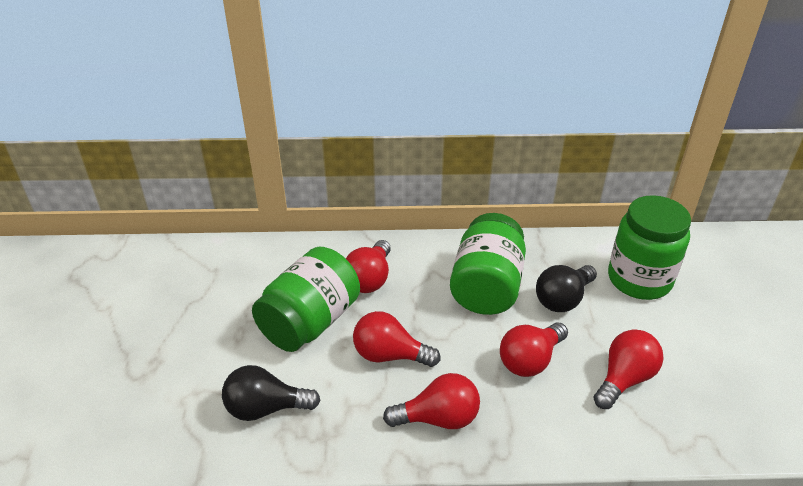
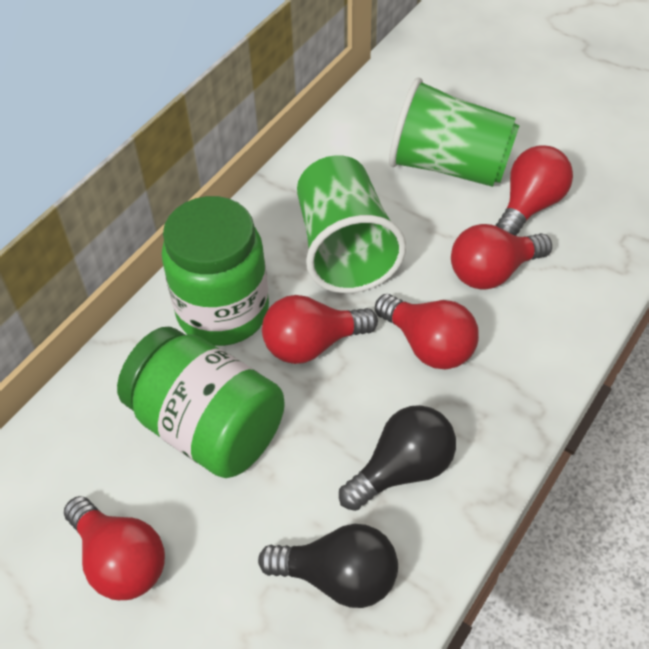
green cup: none = 0 -> [297,155,406,293] [389,78,520,187] = 2
green jar: [252,247,360,352] [450,213,526,315] [608,195,691,300] = 3 -> [117,327,285,478] [162,196,269,346] = 2

